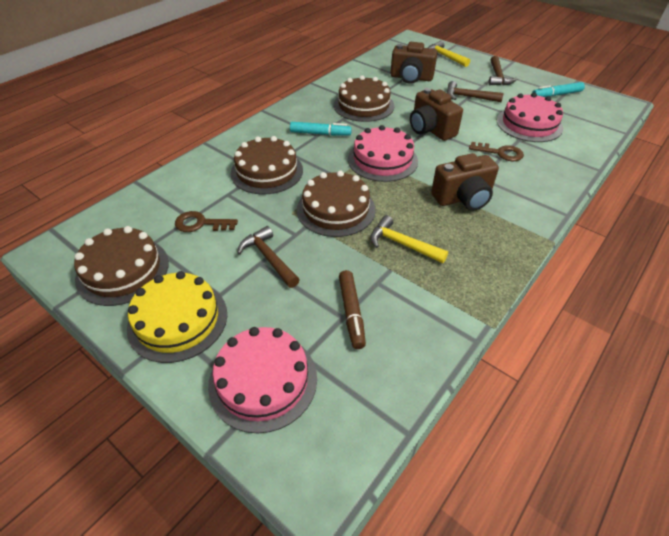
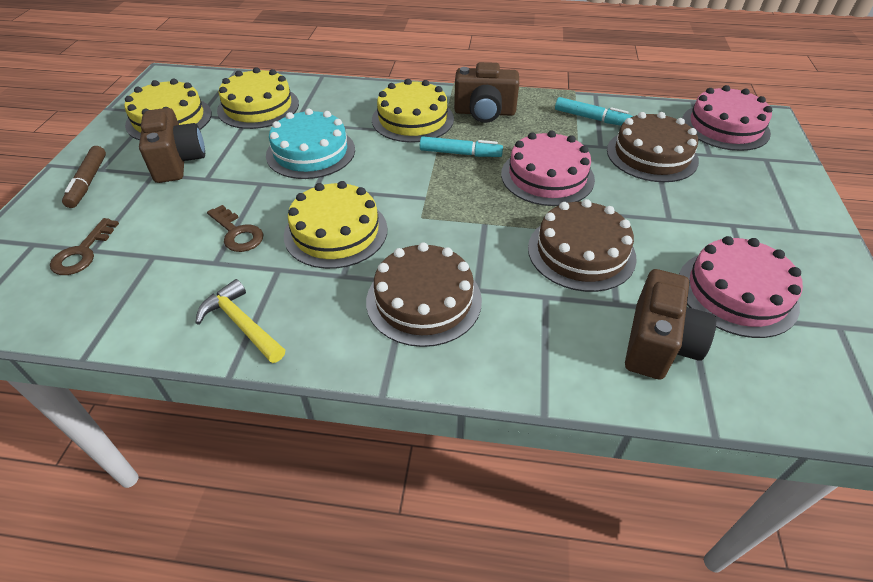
brown cake: [74,226,169,306] [230,136,303,194] [297,171,375,237] [334,75,394,122] = 4 -> [366,242,482,347] [528,199,637,292] [607,112,699,182] = 3
brown hammer: [237,226,300,288] [447,81,504,102] [489,56,517,85] = 3 -> none = 0
turquoise cake: none = 0 -> [266,108,355,179] = 1
yellow cake: [127,271,227,363] = 1 -> [124,79,212,140] [217,67,299,129] [284,181,388,269] [372,79,454,142] = 4
yellow hammer: [370,215,448,263] [428,41,470,67] = 2 -> [195,279,285,363] = 1

